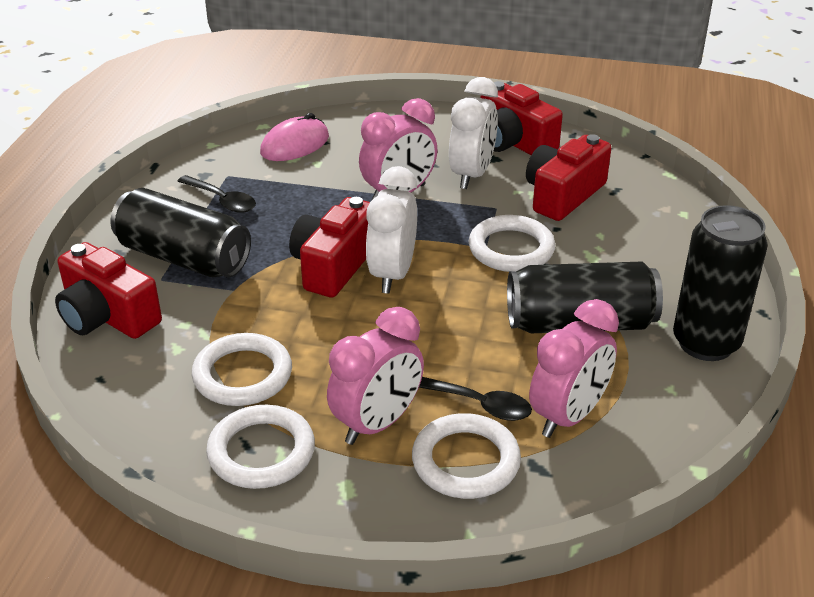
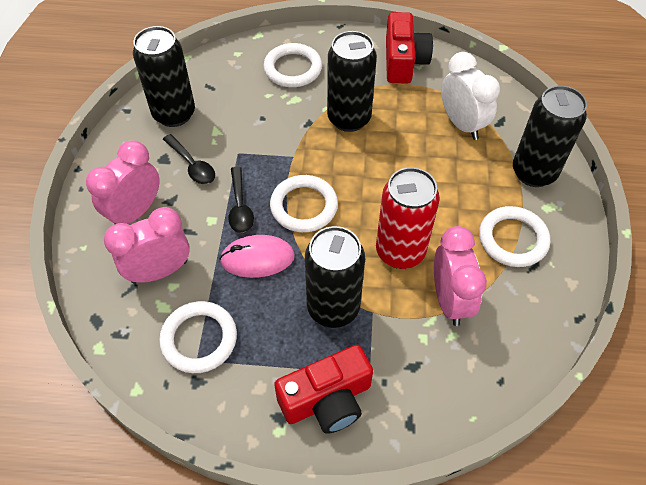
black can: [110,188,251,278] [507,261,663,333] [673,205,768,361] = 3 -> [133,26,195,127] [305,226,365,328] [327,31,377,132] [513,86,587,187] = 4
red camera: [55,242,162,339] [289,197,370,297] [480,81,563,155] [526,134,611,221] = 4 -> [274,345,373,434] [386,12,433,84] = 2
red can: none = 0 -> [376,167,440,269] = 1
white clock: [366,166,417,294] [449,77,498,189] = 2 -> [441,52,500,140] = 1

